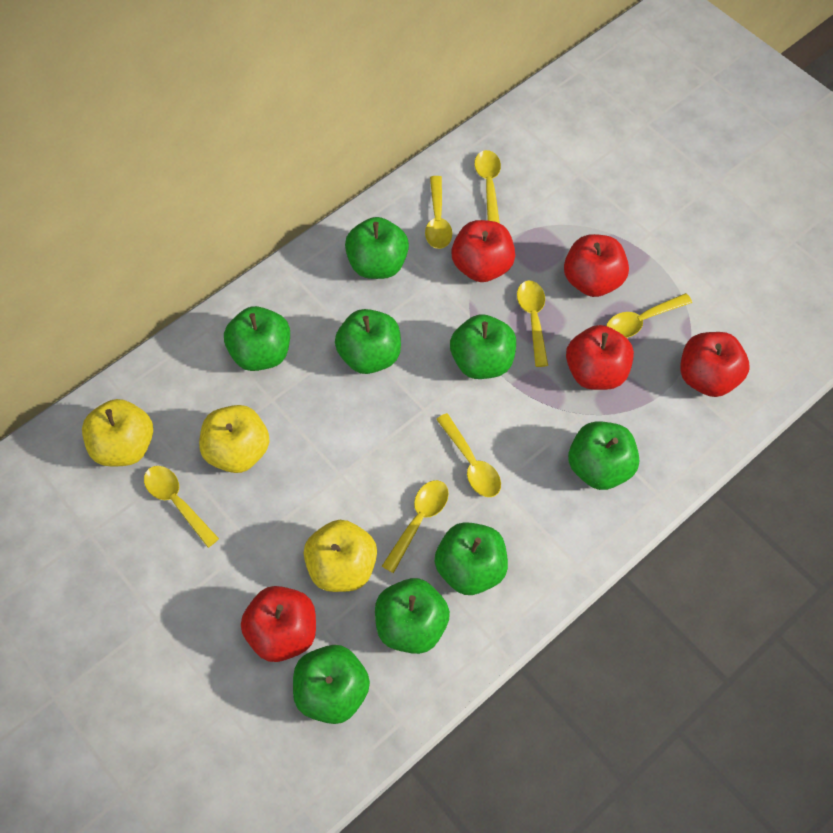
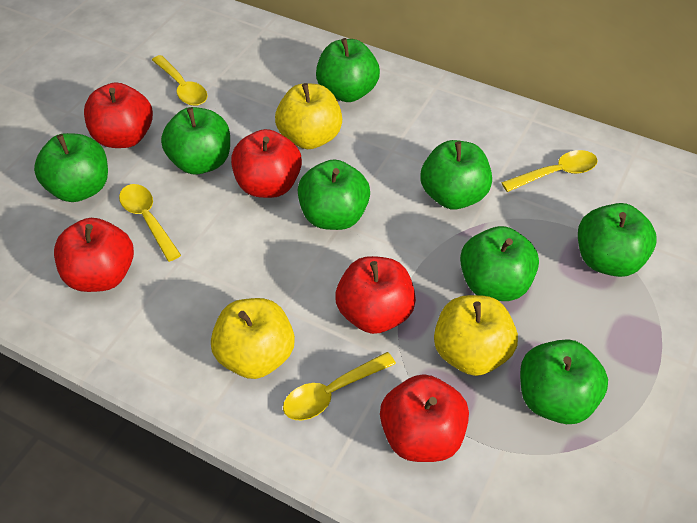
yellow spoon: [144,466,219,548] [382,480,449,573] [425,176,452,249] [436,413,501,497] [474,150,501,223] [517,281,548,367] [606,293,692,338] = 7 -> [119,184,181,262] [152,55,208,106] [283,352,396,420] [501,150,597,192] = 4

